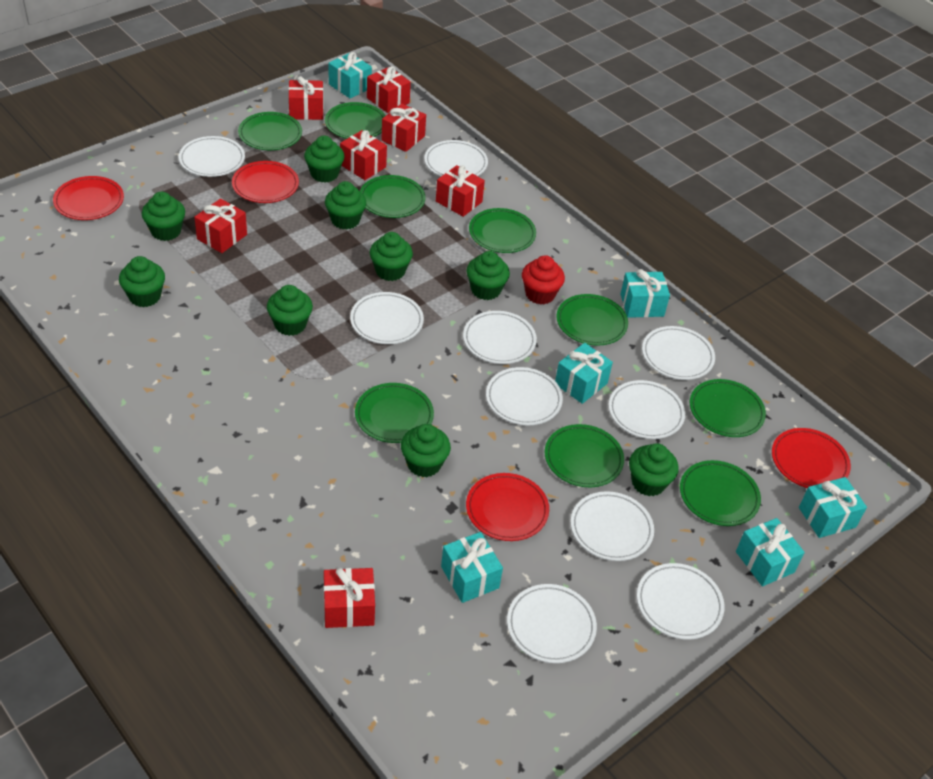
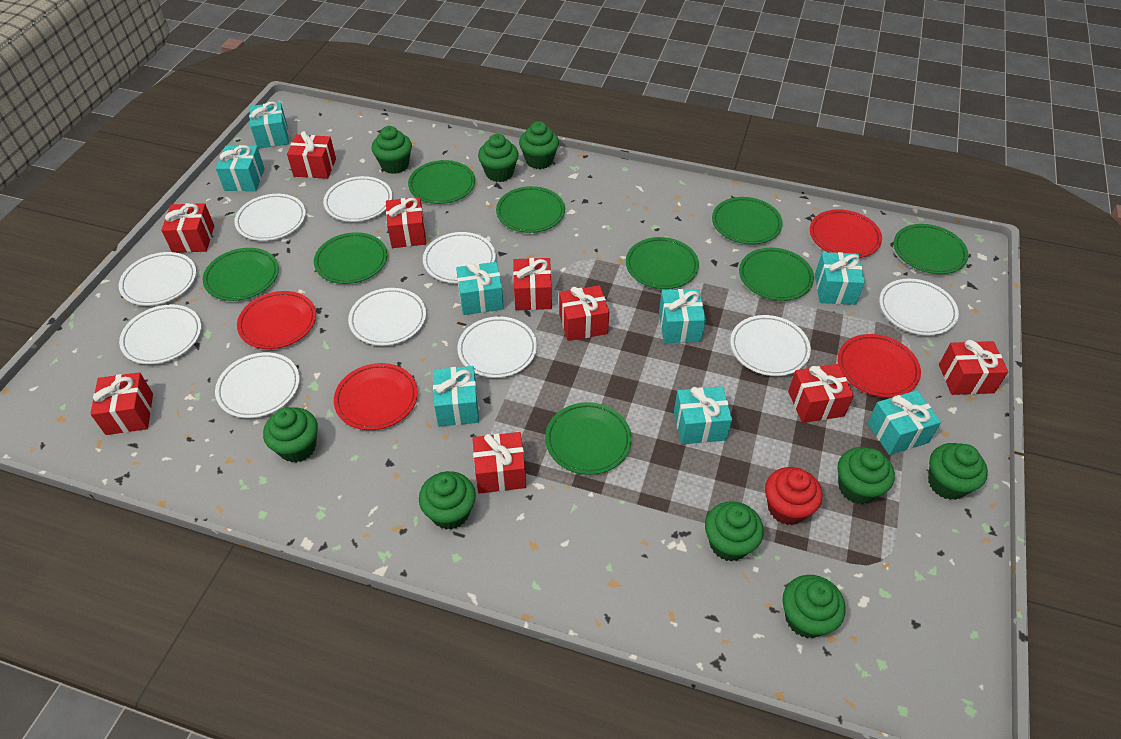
red gift: [194,199,247,253] [288,76,324,120] [324,568,375,628] [340,130,387,180] [367,66,411,113] [381,103,426,152] [436,165,485,217] = 7 -> [90,372,153,435] [161,203,214,253] [287,131,336,179] [386,197,426,248] [472,432,526,493] [513,258,552,310] [559,285,609,341] [788,364,854,423] [939,340,1008,395] = 9
turquoise gift: [329,52,372,98] [441,532,503,603] [555,343,613,404] [621,269,670,318] [736,518,805,586] [799,477,867,538] = 6 -> [216,145,265,191] [249,102,289,149] [433,366,479,427] [456,262,504,315] [659,289,706,343] [674,386,732,444] [815,252,865,305] [867,390,941,455] = 8

